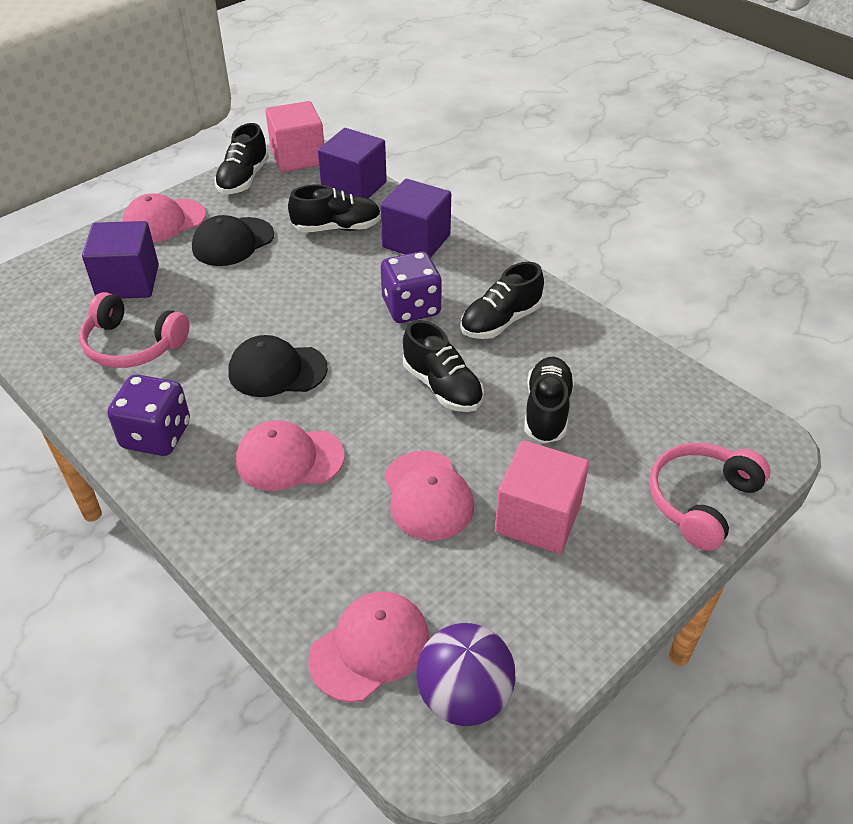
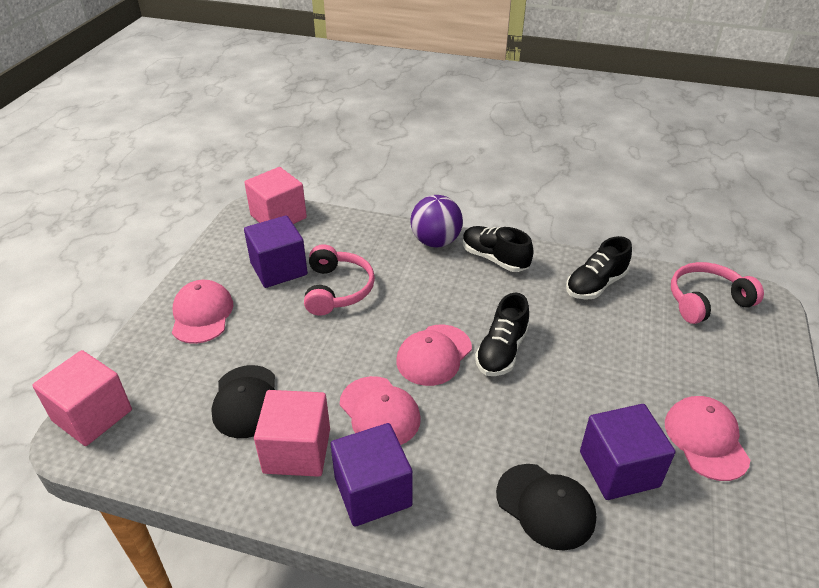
black shoe: [214,123,269,194] [288,184,381,232] [403,320,484,412] [460,262,544,339] [524,357,575,443] = 5 -> [463,226,534,272] [475,293,529,376] [566,236,632,300] = 3
pink cube: [265,101,324,172] [495,440,589,554] = 2 -> [32,350,132,446] [244,167,307,224] [254,390,330,477] = 3
purple dice: [107,374,190,456] [381,251,442,323] = 2 -> none = 0

